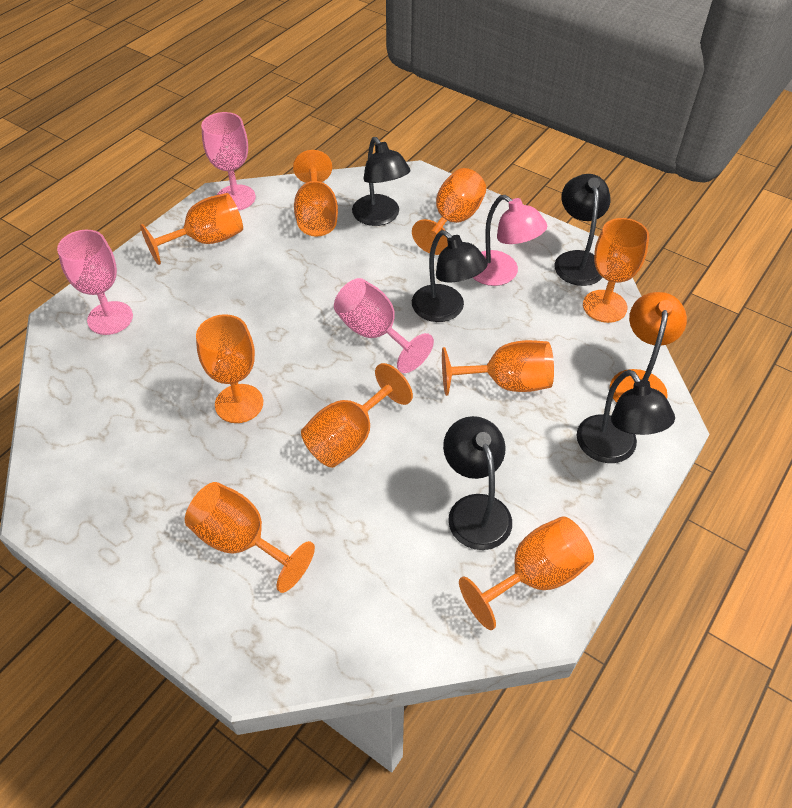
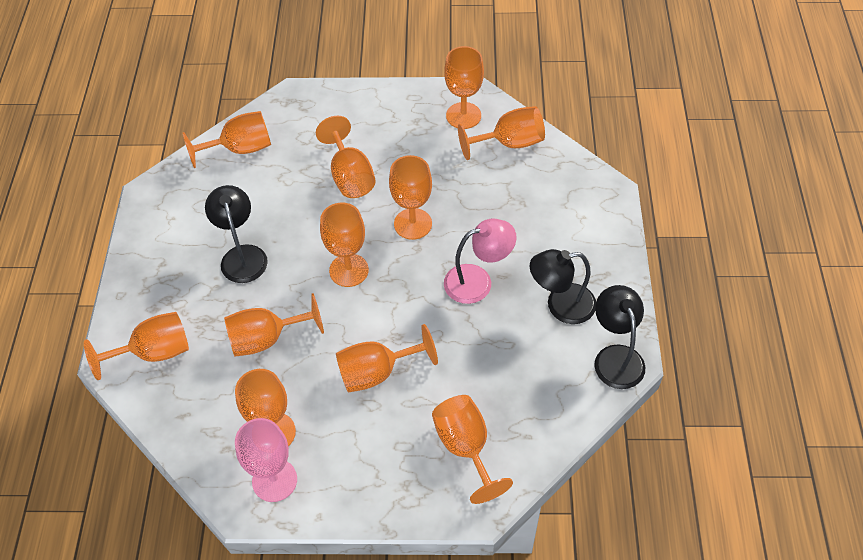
black lamp: [352,137,411,226] [412,230,488,322] [443,416,512,550] [554,174,611,286] [577,370,675,463] = 5 -> [205,185,268,283] [529,249,596,324] [594,285,645,389] = 3
orange goblet: [140,193,243,265] [185,482,315,593] [196,314,263,423] [293,150,338,237] [301,363,413,468] [412,168,486,255] [442,340,554,396] [459,516,594,630] [583,218,649,323] = 9 -> [84,312,189,380] [183,111,271,168] [224,293,324,357] [235,369,296,446] [316,116,376,198] [320,203,369,287] [336,324,438,393] [389,155,432,240] [432,395,513,504] [444,46,484,129] [458,106,545,160] = 11
orange lamp: [610,292,687,403] = 1 -> none = 0
pink goblet: [57,230,133,335] [201,112,256,210] [334,278,434,373] = 3 -> [235,418,297,502] = 1

